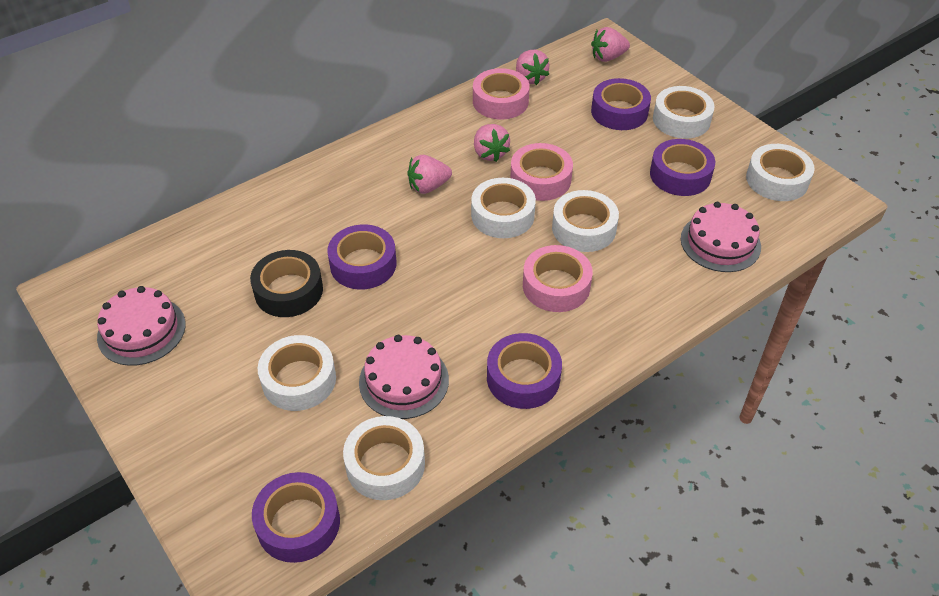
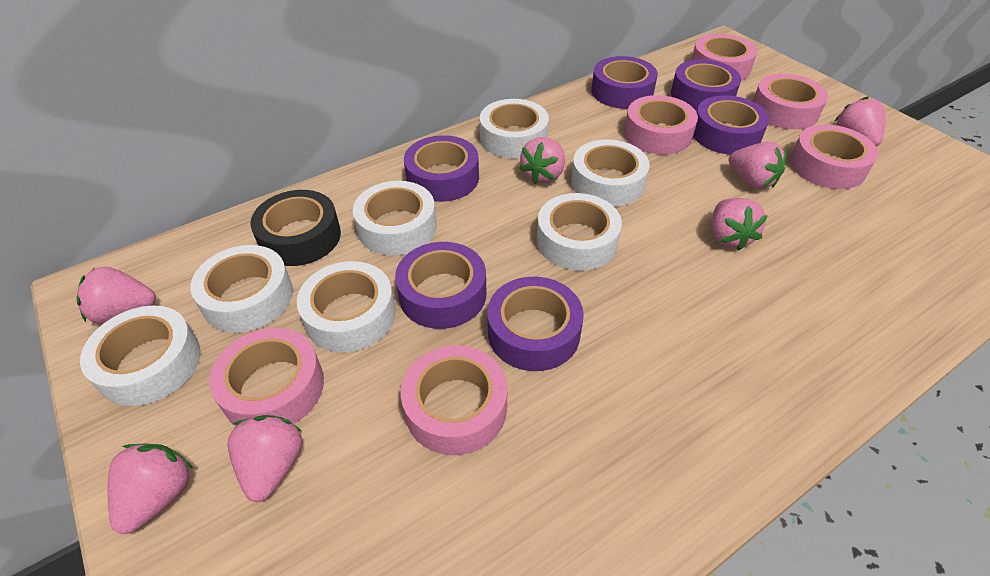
pink cake: [97,286,186,366] [359,335,449,419] [681,202,761,272] = 3 -> none = 0
pink strawberry: [407,155,452,194] [474,124,510,162] [516,50,550,85] [591,27,630,62] = 4 -> [76,267,156,324] [108,444,193,534] [228,415,303,502] [519,137,565,184] [712,198,768,251] [729,142,787,189] [835,96,886,146] = 7
pink tape: [473,68,530,119] [510,143,573,201] [523,245,593,312] = 3 -> [209,328,324,426] [401,345,507,455] [624,95,698,155] [691,34,757,80] [753,74,828,129] [790,124,878,189] = 6
purple tape: [252,472,340,563] [327,224,396,290] [487,333,562,409] [591,78,651,130] [650,139,715,196] = 5 -> [395,242,486,329] [404,135,479,202] [487,277,584,371] [591,56,658,109] [671,59,741,111] [693,95,769,155] = 6
white tape: [258,335,336,411] [343,416,425,500] [471,178,536,238] [552,190,619,252] [653,86,715,139] [746,144,815,201] = 6 -> [80,306,201,406] [190,245,293,333] [297,261,396,352] [353,181,437,256] [480,99,549,158] [537,193,622,271] [571,140,650,207] = 7

